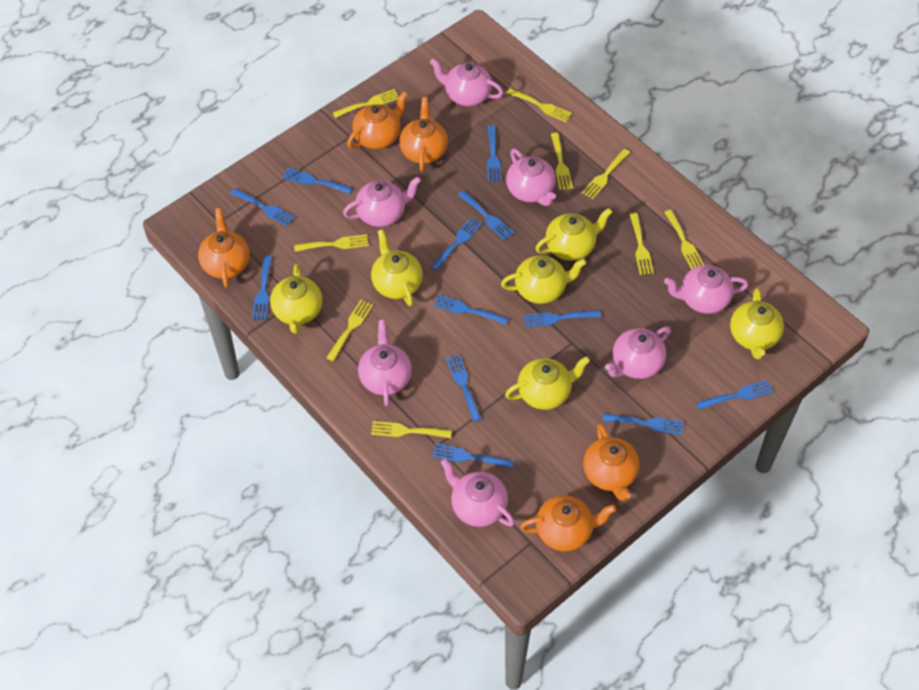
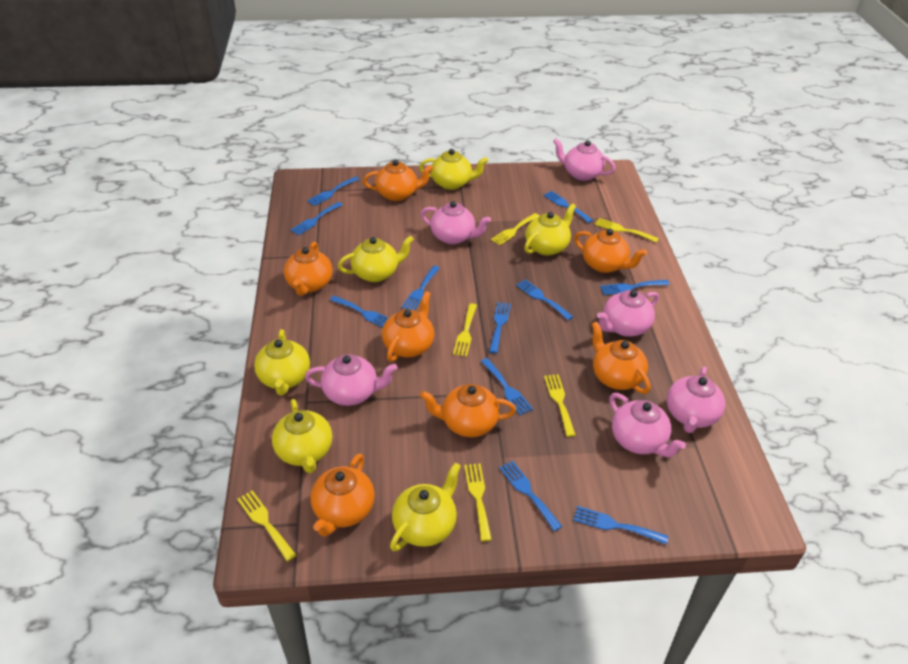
blue fork: [230,188,295,227] [252,256,272,320] [282,167,352,194] [431,217,482,271] [432,443,514,469] [433,294,508,325] [446,354,481,422] [458,191,514,241] [487,125,501,182] [524,310,601,327] [603,413,683,435] [696,380,774,410] = 12 -> [290,202,343,235] [307,177,359,206] [330,296,389,327] [401,266,440,310] [480,358,533,415] [489,302,511,353] [499,461,563,531] [516,279,573,320] [543,191,593,223] [573,506,668,545] [600,280,670,295] = 11
orange teapot: [198,208,250,288] [347,91,408,149] [399,97,448,171] [520,495,616,551] [583,423,639,501] = 5 -> [284,242,333,296] [310,454,375,537] [363,160,433,201] [382,291,434,362] [420,384,516,437] [574,229,647,273] [592,322,650,394] = 7
pink teapot: [343,176,421,227] [358,320,412,406] [430,58,503,106] [440,459,515,527] [506,149,556,206] [605,327,671,379] [664,265,748,314] = 7 -> [305,354,398,406] [421,201,491,245] [553,138,616,181] [597,290,659,337] [609,393,686,457] [667,366,725,433] = 6
yellow fork: [294,234,369,252] [326,300,373,361] [333,89,399,118] [371,421,452,438] [507,88,572,122] [551,133,573,190] [582,149,630,200] [630,213,654,275] [664,210,704,270] = 9 -> [237,490,296,561] [453,303,477,357] [464,463,492,541] [491,213,540,245] [544,374,576,437] [595,218,659,243] = 6

